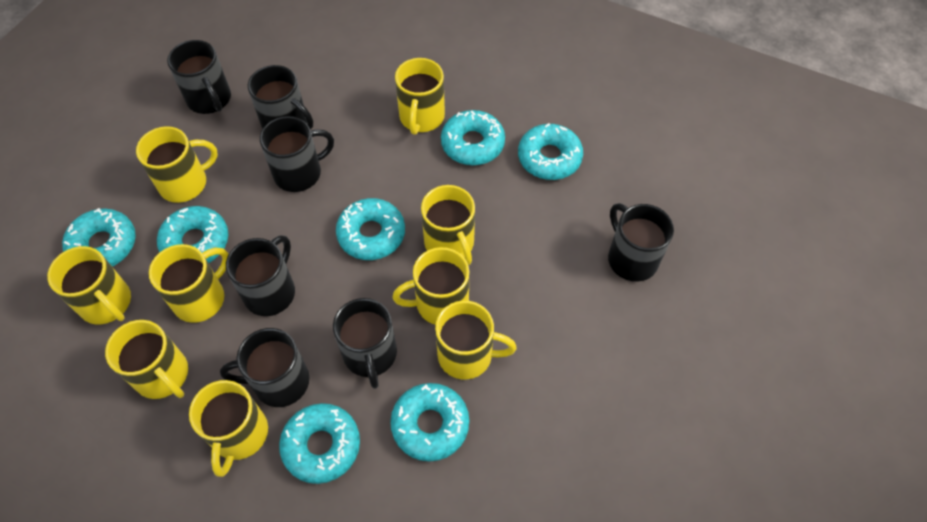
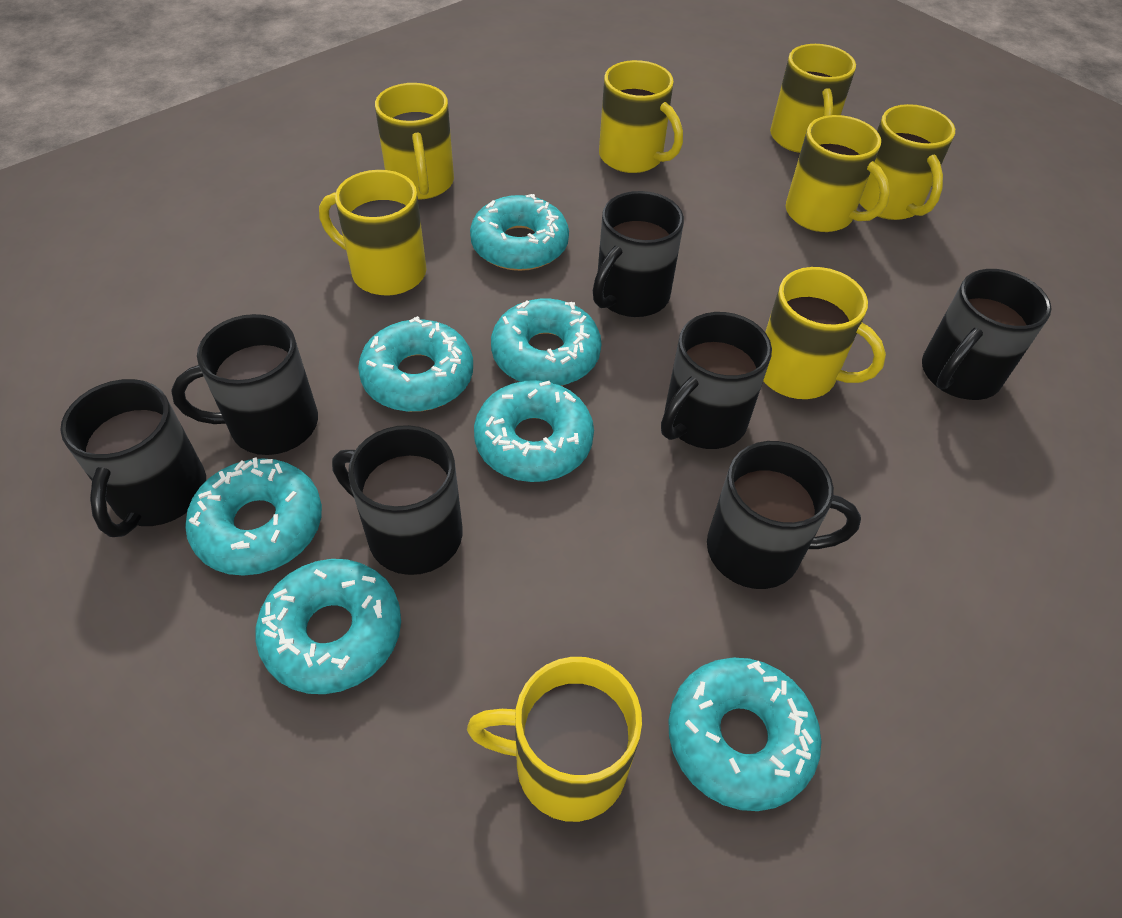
yellow mug: [47,246,131,325] [105,320,188,399] [136,126,218,203] [149,244,229,323] [189,380,268,477] [392,247,469,325] [395,58,445,135] [421,185,475,265] [435,300,517,380] = 9 -> [319,170,427,296] [375,83,454,199] [467,657,642,822] [599,60,683,173] [763,267,886,399] [770,44,856,153] [786,115,890,232] [859,104,955,220] = 8

